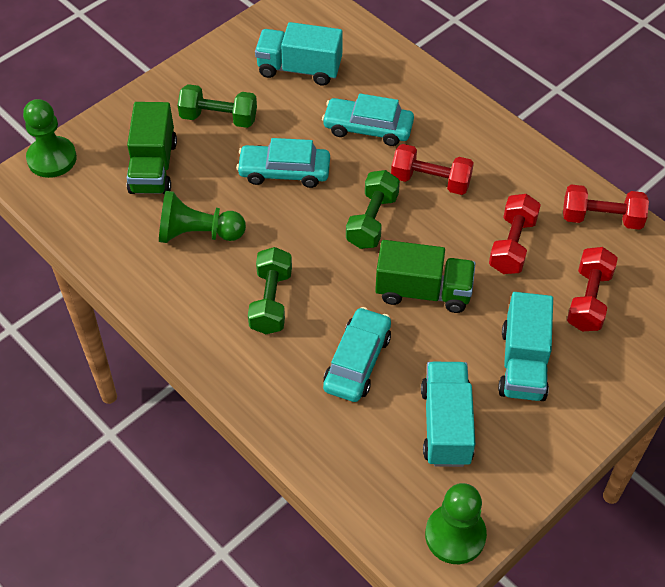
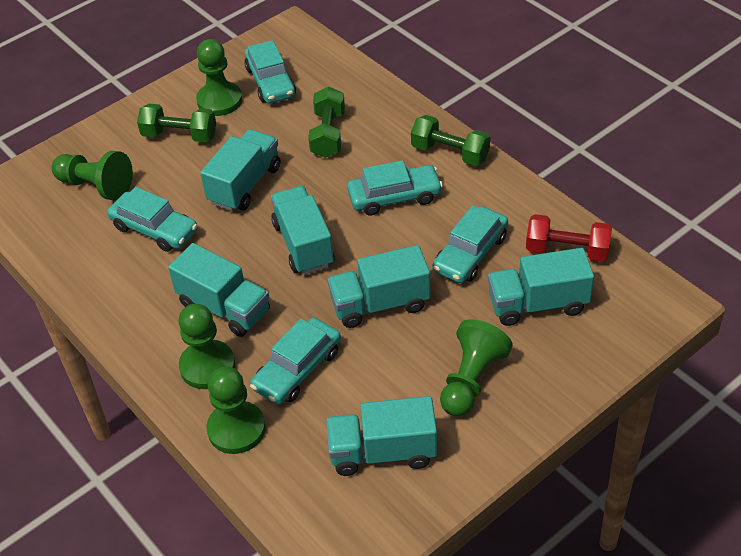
green pawn: [23,99,77,178] [159,191,246,243] [425,483,487,564] = 3 -> [52,151,133,201] [179,304,235,389] [196,39,242,116] [206,367,266,454] [440,319,513,416] = 5
green truck: [127,102,177,194] [375,240,476,313] = 2 -> none = 0
red dumbbell: [391,144,474,195] [489,194,541,274] [563,184,649,230] [567,247,618,331] = 4 -> [526,214,612,262] = 1
turquoise car: [236,138,330,188] [322,93,414,146] [323,307,391,402] = 3 -> [107,187,198,252] [244,40,296,104] [250,318,341,405] [347,160,443,216] [433,206,508,283] = 5
turquoise truck: [255,22,343,86] [421,362,475,467] [498,292,553,401] = 3 -> [168,243,270,337] [200,129,281,211] [271,186,335,274] [326,396,437,476] [327,245,431,328] [488,248,594,326] = 6

